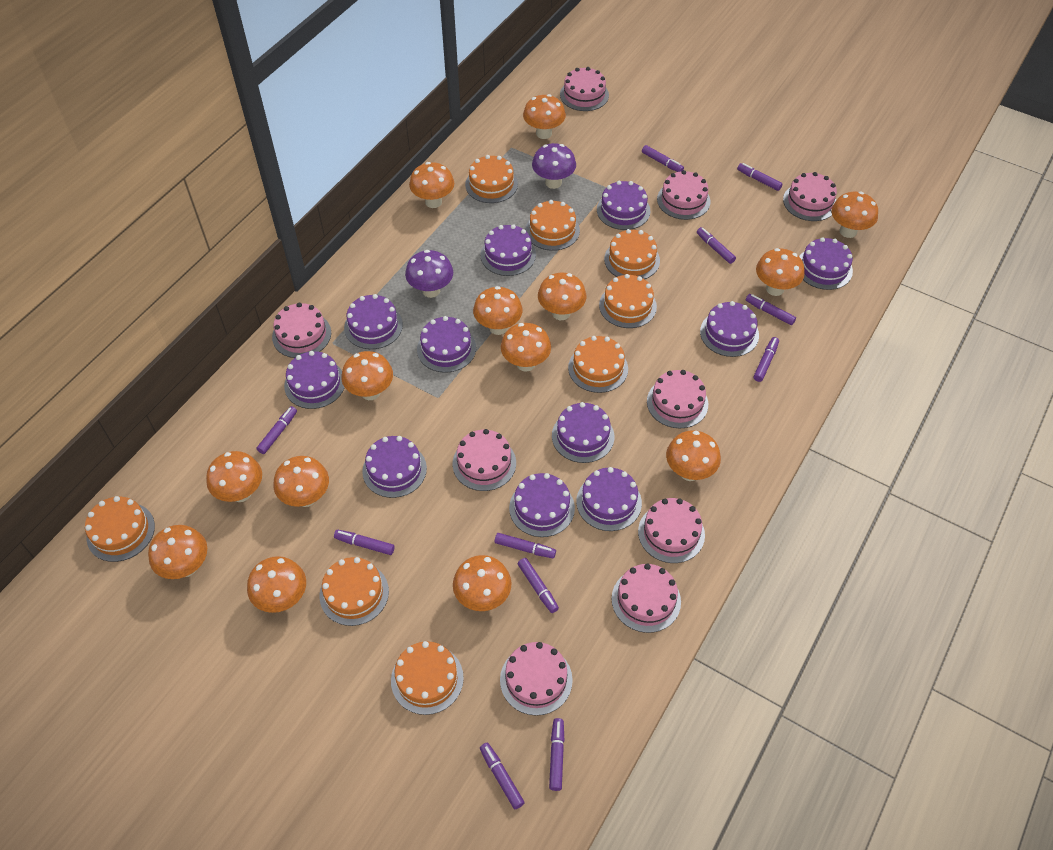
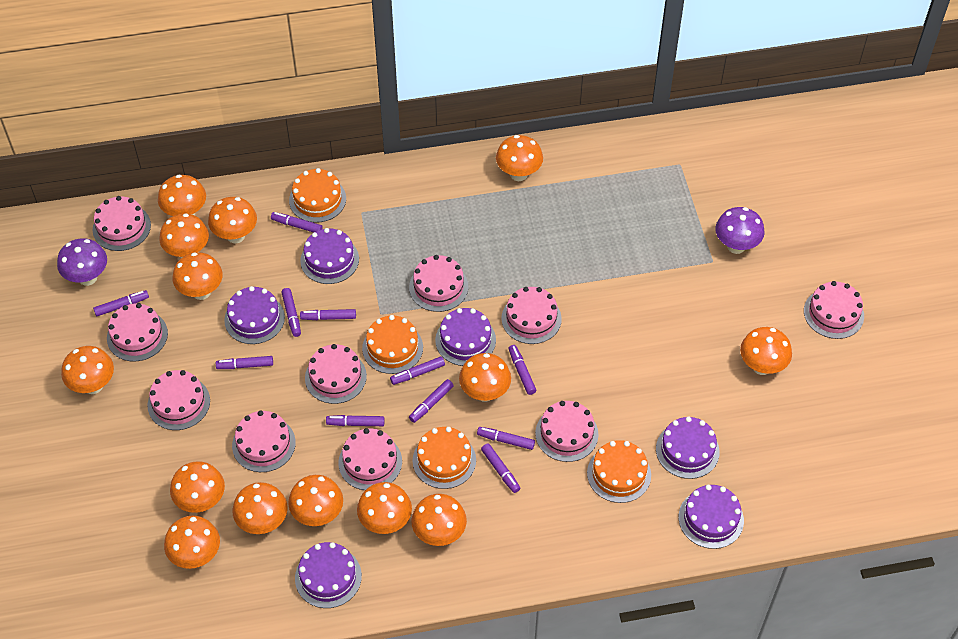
orange cake: [85,496,155,562] [320,557,389,626] [391,641,464,715] [465,155,518,203] [525,200,580,251] [568,336,628,393] [599,274,657,328] [604,229,660,279] = 8 -> [289,168,346,223] [362,315,423,374] [413,427,476,489] [587,440,651,503] = 4
pink cake: [272,303,331,358] [453,429,516,491] [500,642,573,716] [560,67,609,111] [611,563,681,633] [638,498,705,563] [647,370,708,429] [657,170,711,220] [783,172,837,221] = 9 -> [93,196,151,251] [107,303,168,362] [148,370,210,430] [232,410,296,472] [305,344,367,404] [338,428,402,490] [409,255,468,312] [501,287,562,344] [535,401,598,462] [804,281,864,339] = 10
purple cake: [284,351,345,409] [344,294,403,349] [362,436,427,498] [417,316,476,373] [481,224,536,276] [509,473,575,537] [552,402,614,463] [576,467,642,531] [597,181,650,230] [700,301,759,357] [799,237,853,290] = 11 -> [224,286,285,344] [295,542,362,608] [300,228,359,284] [435,308,496,366] [656,417,720,479] [678,485,744,549] = 6

